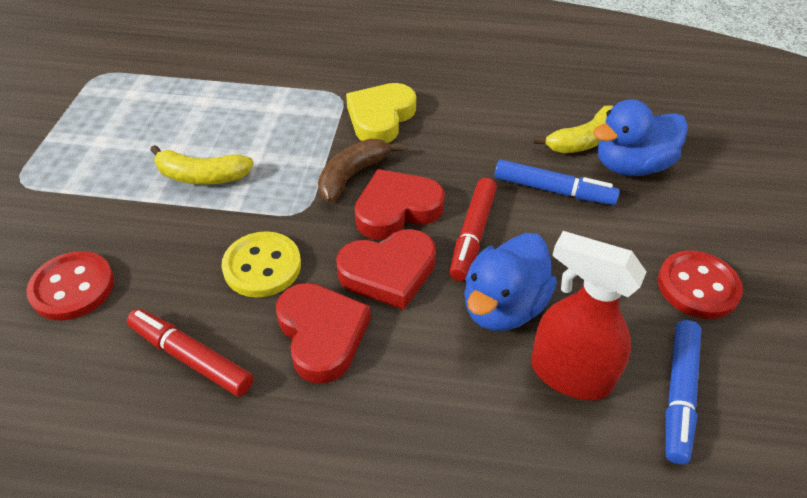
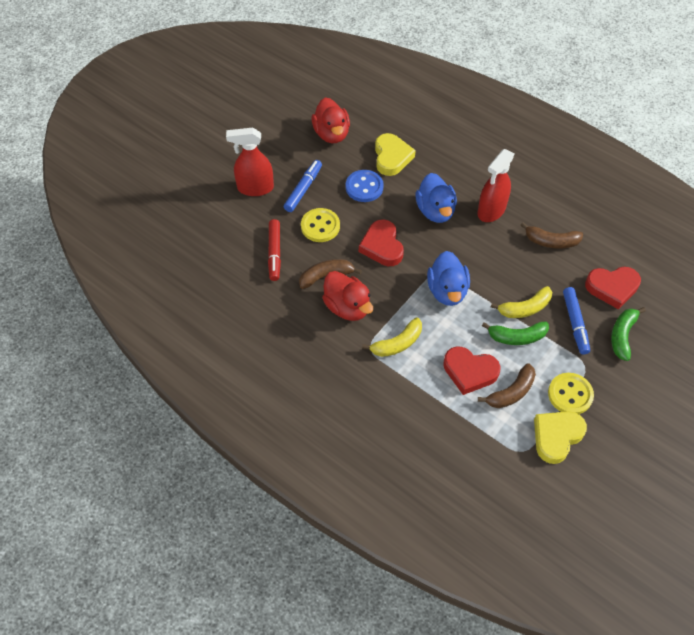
blue button: none = 0 -> [346,170,384,202] = 1
brown banana: [318,139,403,203] = 1 -> [299,259,362,289] [478,363,536,408] [521,222,583,249] = 3
green banana: none = 0 -> [482,322,549,345] [611,307,646,361] = 2
red button: [27,251,114,321] [658,250,743,319] = 2 -> none = 0
red duck: none = 0 -> [312,97,350,143] [322,271,373,321] = 2
red marker: [127,309,254,396] [449,178,497,281] = 2 -> [268,219,281,281] = 1
red spray bottle: [531,231,647,400] = 1 -> [226,128,274,196] [478,149,515,222] = 2
yellow button: [221,231,301,298] = 1 -> [301,208,340,242] [548,373,594,414] = 2
yellow heart: [346,83,416,143] = 1 -> [375,133,416,176] [534,411,587,464] = 2

